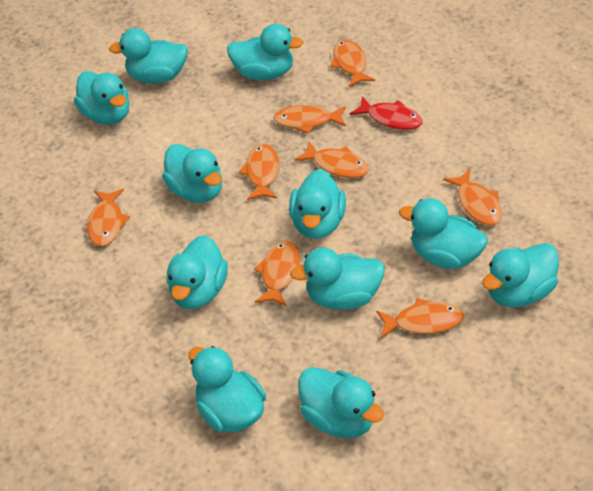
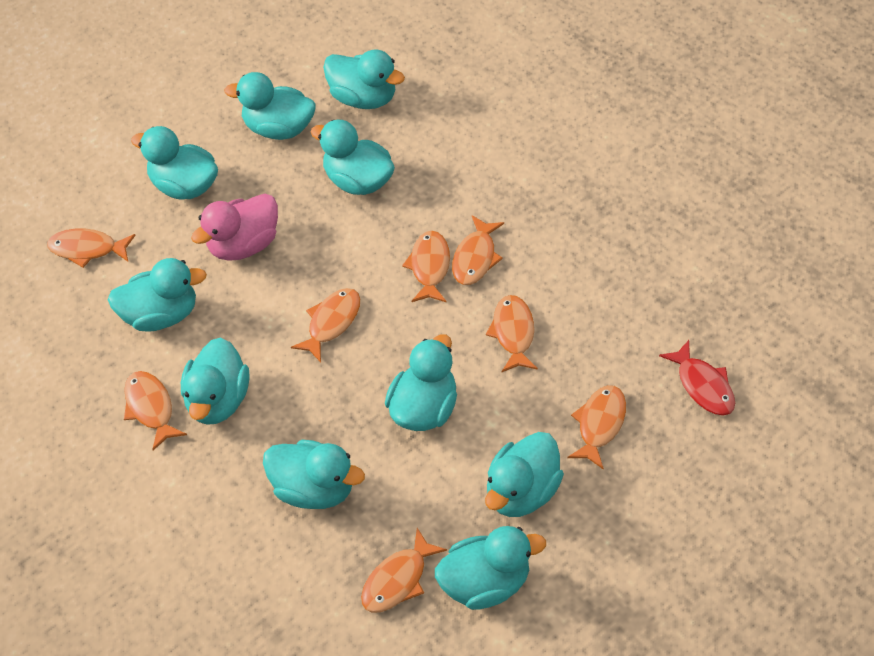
pink duck: none = 0 -> [191,194,278,260] = 1
turquoise duck: [74,71,130,125] [109,28,188,83] [162,144,222,203] [167,235,228,309] [189,346,266,432] [227,24,304,80] [289,169,346,239] [290,248,385,310] [298,367,384,438] [399,198,488,269] [482,243,559,307] = 11 -> [107,258,207,332] [131,126,218,199] [181,337,249,425] [224,72,315,140] [263,440,365,509] [311,120,395,195] [323,50,405,109] [385,334,457,431] [435,526,546,610] [485,432,564,517] = 10

